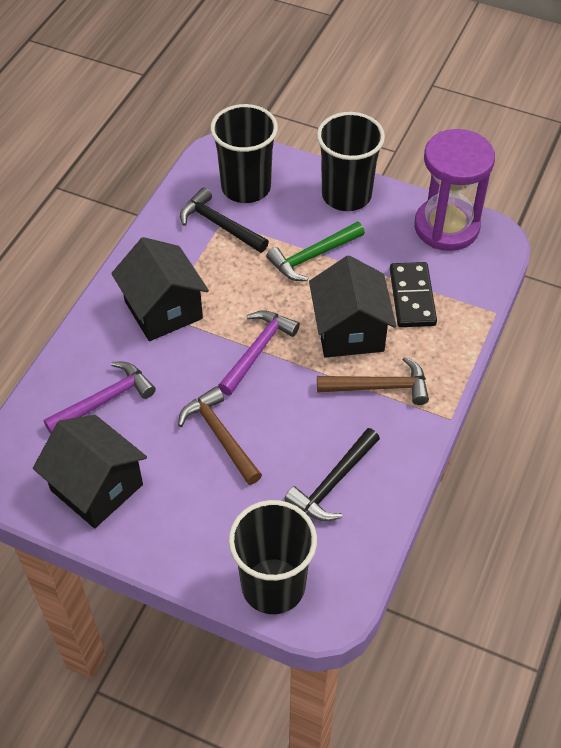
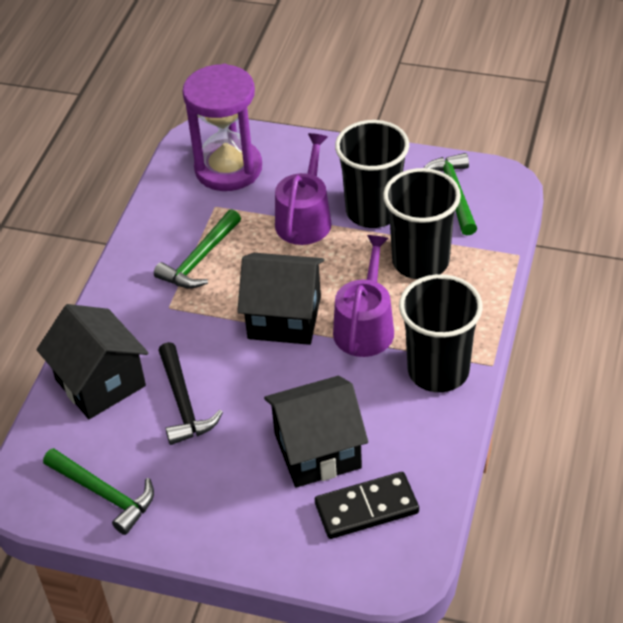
black hammer: [180,187,269,253] [284,428,380,521] = 2 -> [158,342,223,445] = 1
brown hammer: [178,386,262,485] [317,357,429,405] = 2 -> none = 0
green hammer: [266,222,365,281] = 1 -> [43,448,154,535] [154,209,241,289] [424,153,477,236] = 3
purple hammer: [44,362,156,434] [218,310,300,395] = 2 -> none = 0
purple watering can: none = 0 -> [275,133,332,245] [333,235,394,357] = 2

